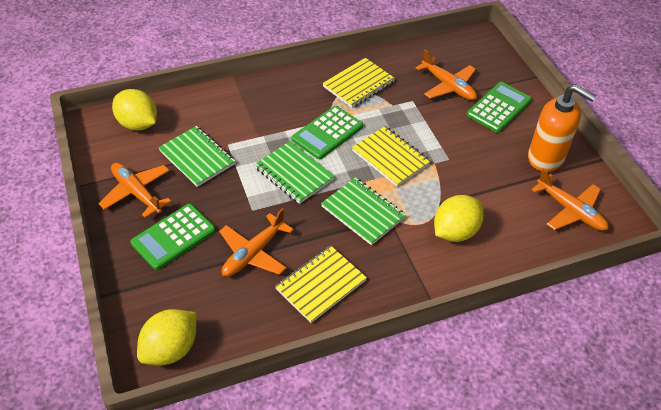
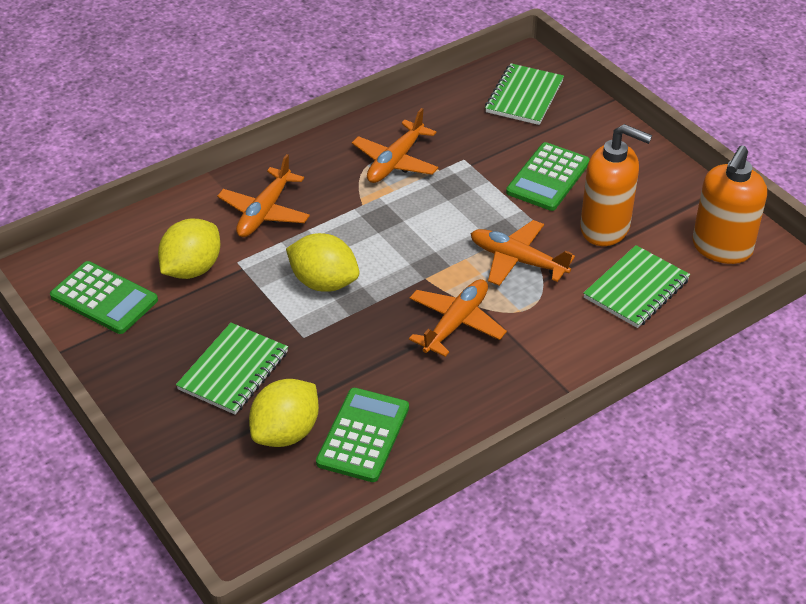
orange soap dispenser: [528,84,596,172] = 1 -> [580,124,652,246] [692,145,767,264] = 2
yellow notebook: [275,245,367,323] [323,58,395,108] [352,126,431,187] = 3 -> none = 0

